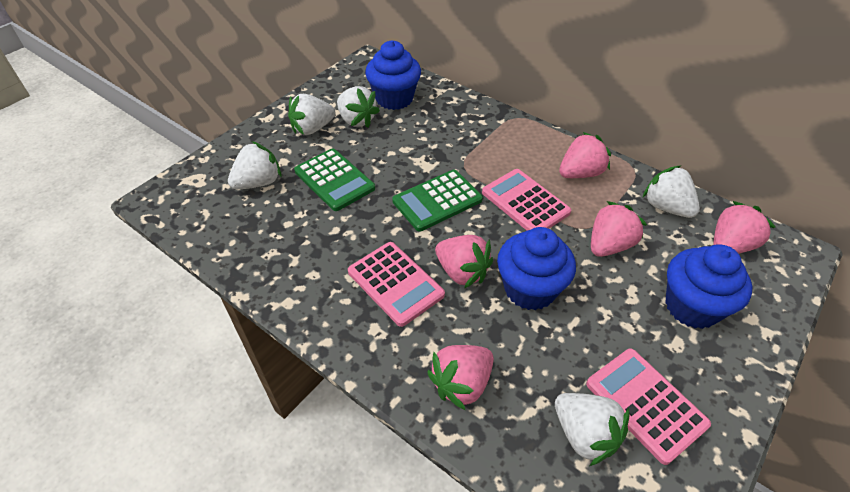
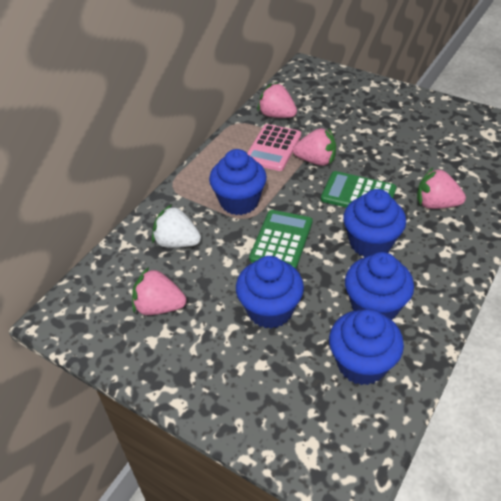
blue cupcake: [365,40,421,110] [497,227,576,310] [665,244,752,329] = 3 -> [209,149,267,215] [236,256,304,329] [329,309,404,385] [343,189,406,257] [345,252,414,320] = 5
pink calculator: [348,242,445,327] [482,169,571,230] [586,348,711,465] = 3 -> [247,124,301,171] = 1
pink strawberry: [427,345,494,411] [435,235,493,288] [559,132,611,178] [591,201,647,257] [713,201,775,254] = 5 -> [132,267,186,315] [257,83,297,118] [293,128,336,166] [417,168,466,209] = 4
white strawberry: [228,141,281,189] [288,94,336,135] [337,86,380,128] [555,393,629,466] [643,165,700,218] = 5 -> [152,204,201,248] = 1

